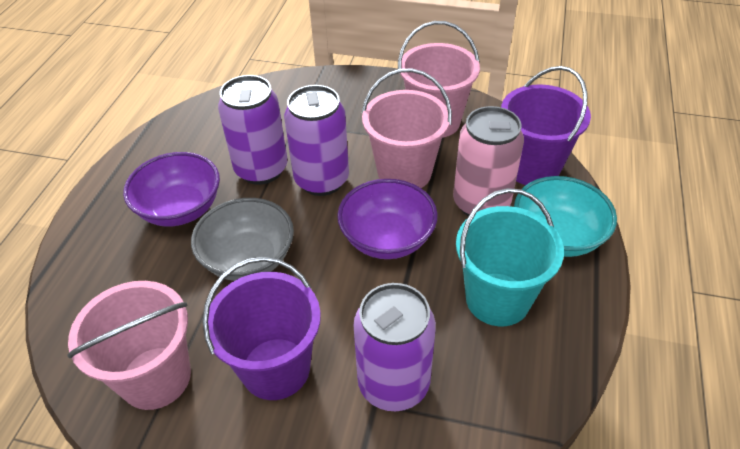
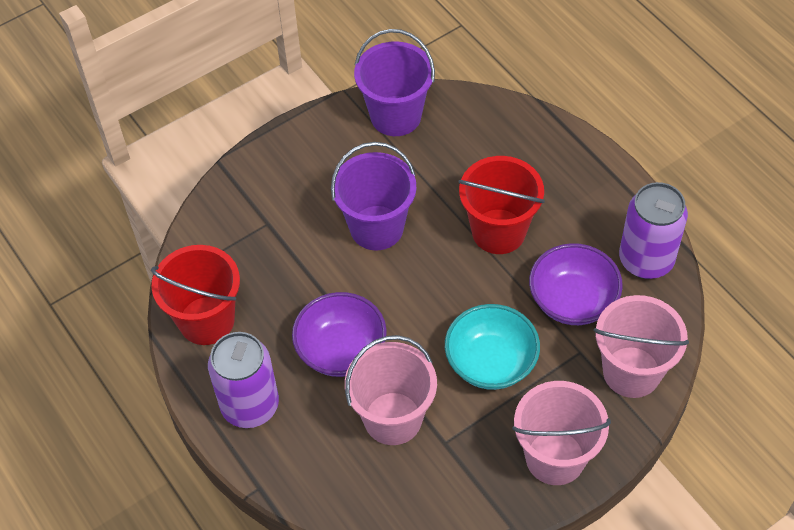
grey bowl: [191,198,294,281] = 1 -> none = 0
pink can: [453,106,524,217] = 1 -> none = 0
purple can: [218,75,287,185] [284,85,349,196] [353,283,436,411] = 3 -> [208,332,279,428] [619,182,688,279] = 2
red bucket: none = 0 -> [151,245,240,345] [459,156,545,254] = 2
turquoise bucket: [456,188,564,326] = 1 -> none = 0

